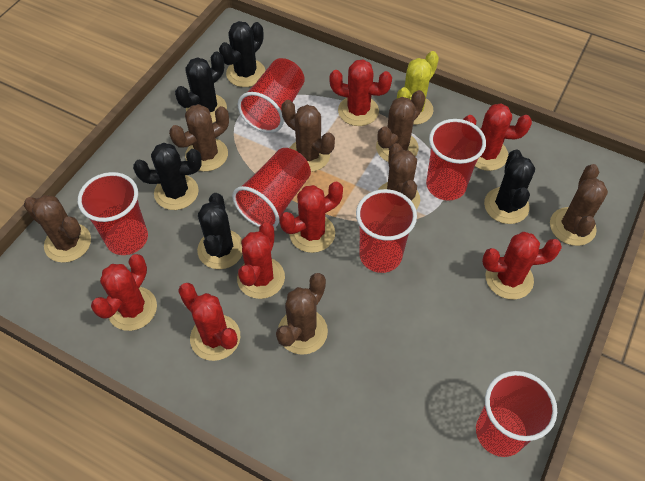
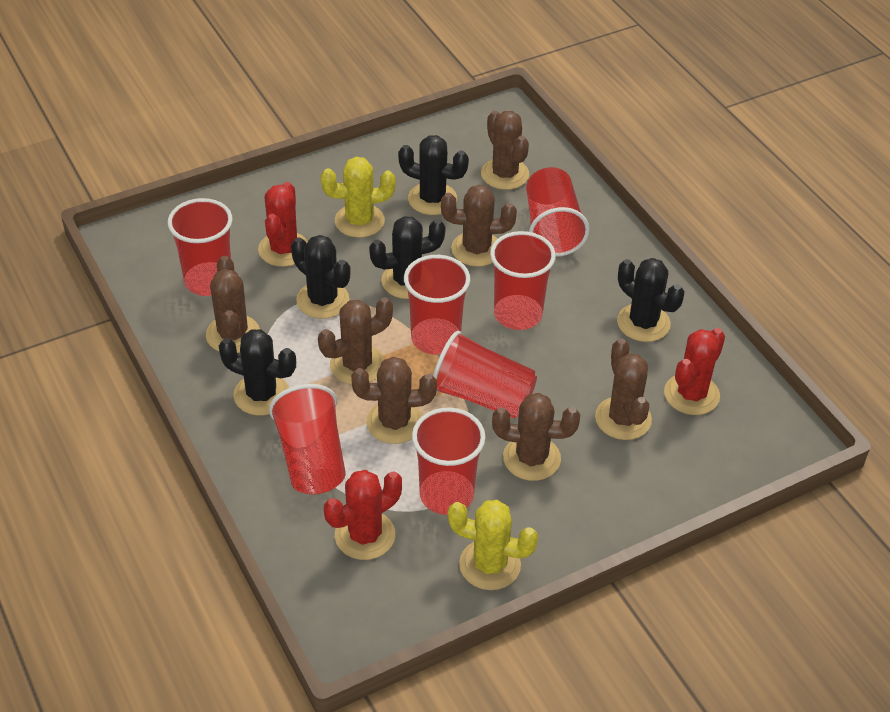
red cactus: [91,254,157,331] [178,283,240,361] [237,222,285,299] [280,181,343,253] [329,60,392,126] [463,103,532,171] [482,232,562,300] = 7 -> [258,182,308,267] [324,470,402,560] [664,328,725,415] = 3
red cup: [78,172,148,255] [232,148,311,228] [238,58,305,133] [356,189,417,273] [426,119,486,201] [476,371,557,457] = 6 -> [168,198,233,296] [269,384,346,495] [404,255,470,355] [412,408,486,515] [433,331,537,418] [490,231,556,330] [526,167,590,257] = 7
yellow cactus: [397,51,439,125] = 1 -> [321,157,396,238] [448,500,538,590] = 2

